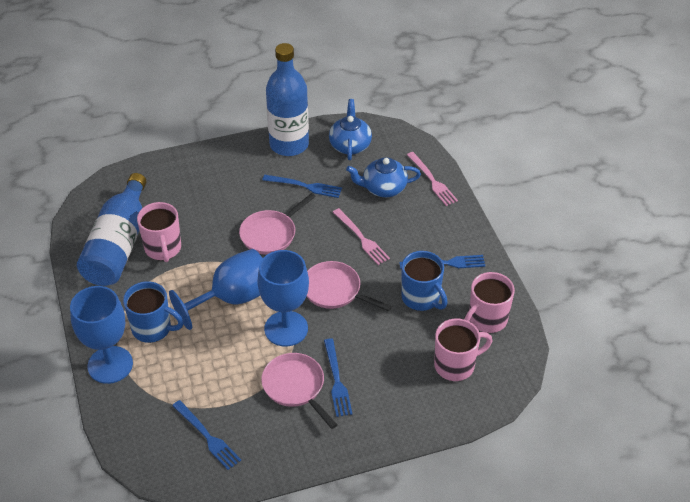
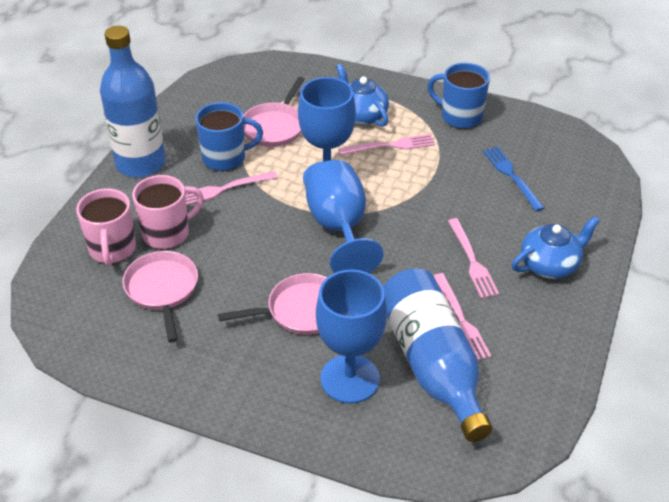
blue fork: [172,400,241,470] [262,175,342,198] [324,339,353,417] [399,255,485,269] = 4 -> [483,147,544,211] = 1
pink fork: [333,208,390,265] [407,152,458,206] = 2 -> [185,171,278,205] [339,134,435,155] [434,273,492,361] [448,218,499,299] = 4
pink mug: [137,202,181,262] [434,319,492,381] [464,272,515,333] = 3 -> [76,188,136,266] [132,175,204,249] = 2

